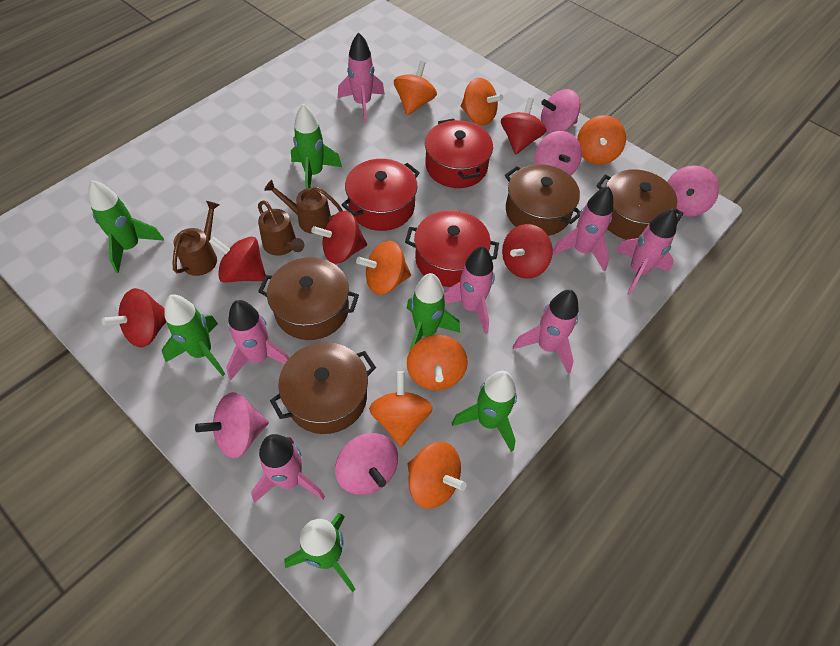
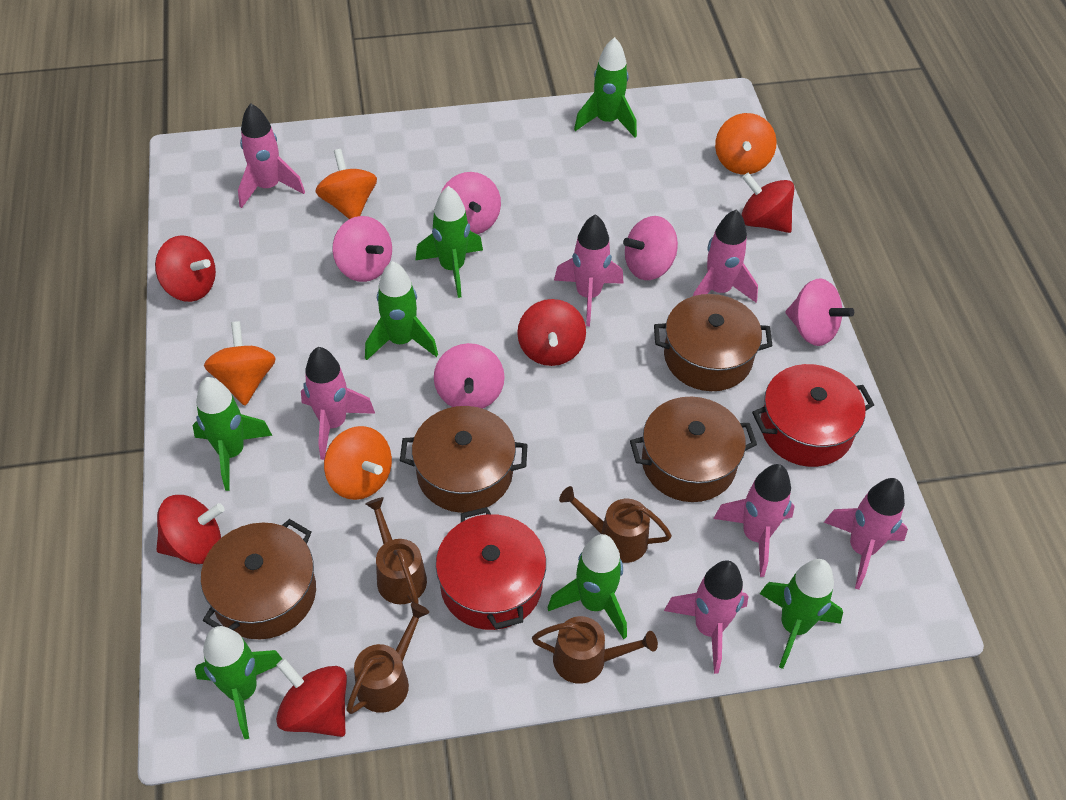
brown watering can: [172,201,220,276] [258,200,304,256] [264,180,343,234] = 3 -> [346,603,429,714] [366,497,427,604] [532,616,658,684] [559,486,672,563] = 4
green rocket: [88,180,164,273] [162,294,225,376] [284,513,356,592] [291,104,342,189] [407,273,460,350] [452,371,517,452] = 6 -> [193,377,273,491] [195,626,282,739] [365,261,438,360] [415,186,483,298] [547,534,627,639] [574,37,637,137] [760,559,843,669] = 7
orange spinning top: [356,241,411,295] [369,371,433,447] [394,61,437,116] [407,335,468,390] [407,442,467,509] [461,78,503,125] [577,115,626,165] = 7 -> [204,321,276,406] [315,149,377,219] [324,426,392,500] [715,113,777,174] = 4
red pot: [341,159,420,231] [405,210,499,287] [425,119,493,188] = 3 -> [436,507,546,630] [752,364,874,467] = 2

